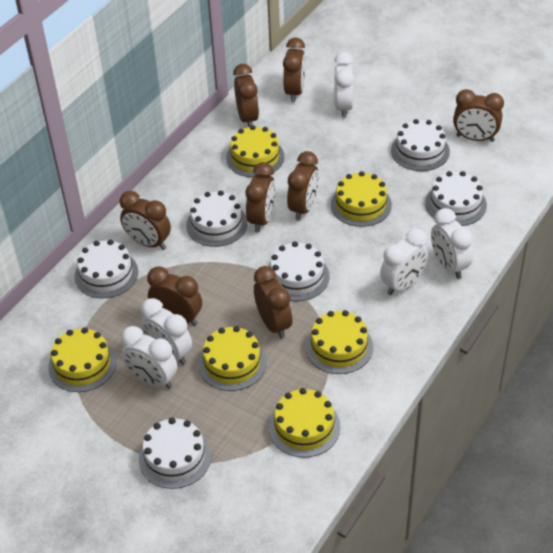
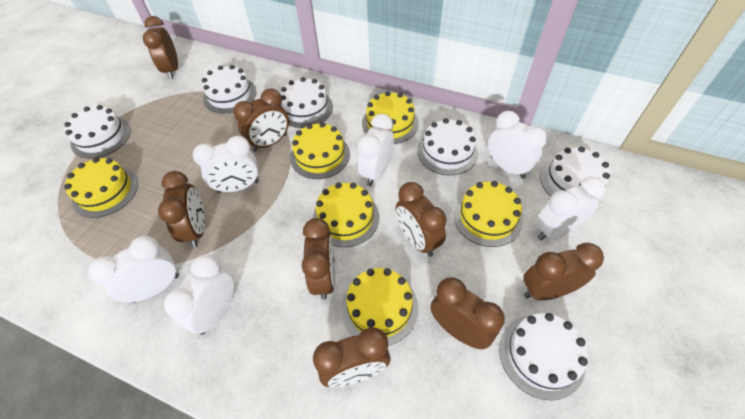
white clock: [121,326,177,389] [141,298,192,365] [334,52,354,118] [380,228,428,295] [431,208,473,279] = 5 -> [89,236,179,303] [164,255,235,335] [193,136,259,193] [358,114,394,186] [488,111,547,179] [536,177,606,240] = 6

